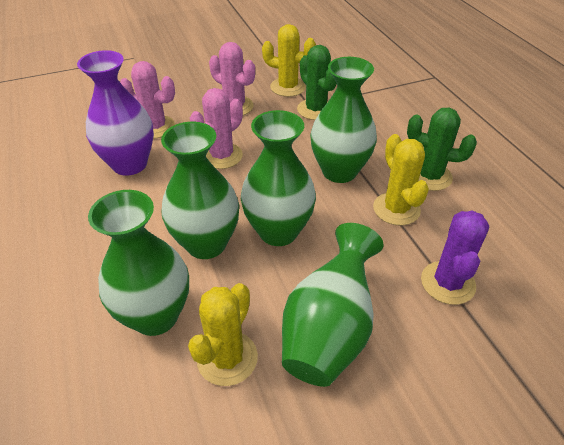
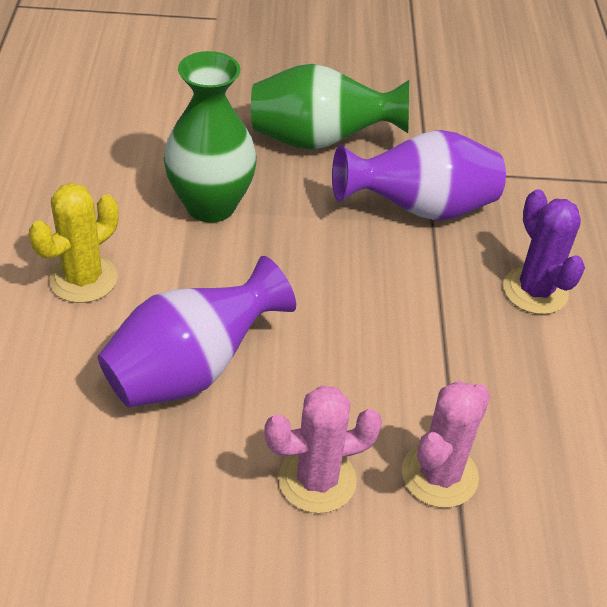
green cactus: [297,45,337,120] [407,107,477,191] = 2 -> none = 0
green vase: [88,190,189,336] [161,122,239,259] [241,110,316,246] [282,223,384,387] [310,57,377,183] = 5 -> [163,51,257,223] [251,64,409,150] = 2
pink cactus: [120,61,175,139] [190,88,243,169] [209,42,255,115] = 3 -> [264,385,382,513] [402,381,491,508] = 2
purple vase: [77,50,154,176] = 1 -> [98,256,296,408] [332,130,506,221] = 2
yellow cactus: [188,283,258,386] [262,24,316,97] [373,134,429,226] = 3 -> [29,183,119,303] = 1

